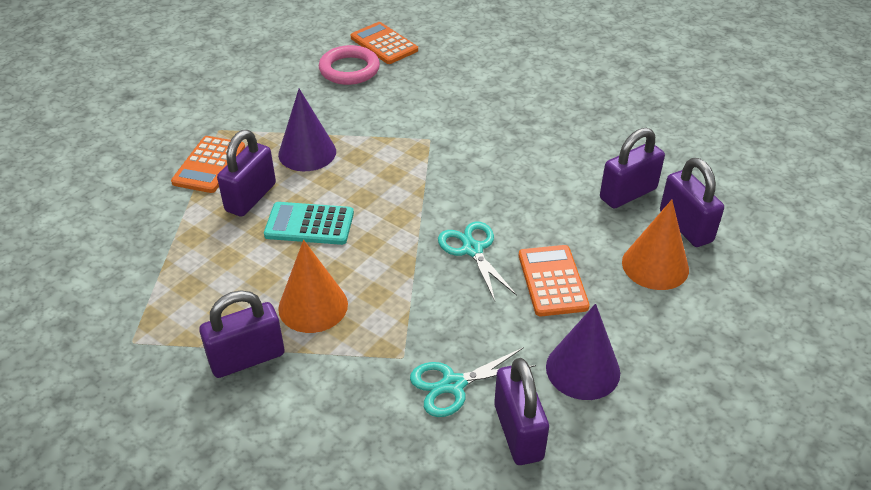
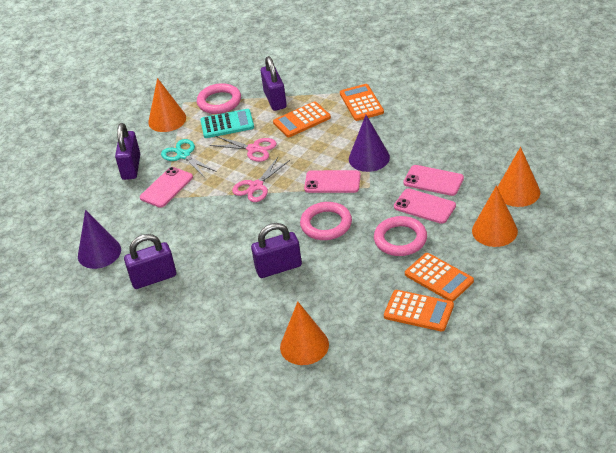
orange calculator: [171,136,245,193] [351,22,418,64] [519,245,590,316] = 3 -> [273,102,331,137] [340,84,384,121] [384,290,454,331] [405,253,474,301] = 4
orange cone: [278,240,348,333] [622,200,689,290] = 2 -> [148,78,186,132] [280,302,329,365] [472,186,518,247] [497,147,540,207] = 4
pink phone: none = 0 -> [140,167,193,208] [304,170,361,193] [394,188,456,224] [403,165,464,196] = 4
pink ring: [319,45,380,85] = 1 -> [197,83,241,114] [300,202,352,240] [374,216,427,256] = 3
pink scissors: none = 0 -> [209,136,277,162] [232,157,290,202] = 2
purple padlock: [199,290,284,378] [217,130,276,217] [494,358,549,465] [600,128,665,208] [660,158,724,247] = 5 -> [115,123,140,180] [124,234,176,289] [251,223,302,278] [261,56,287,111] = 4
turquoise scissors: [410,347,536,417] [438,222,517,301] = 2 -> [161,139,217,178] = 1

